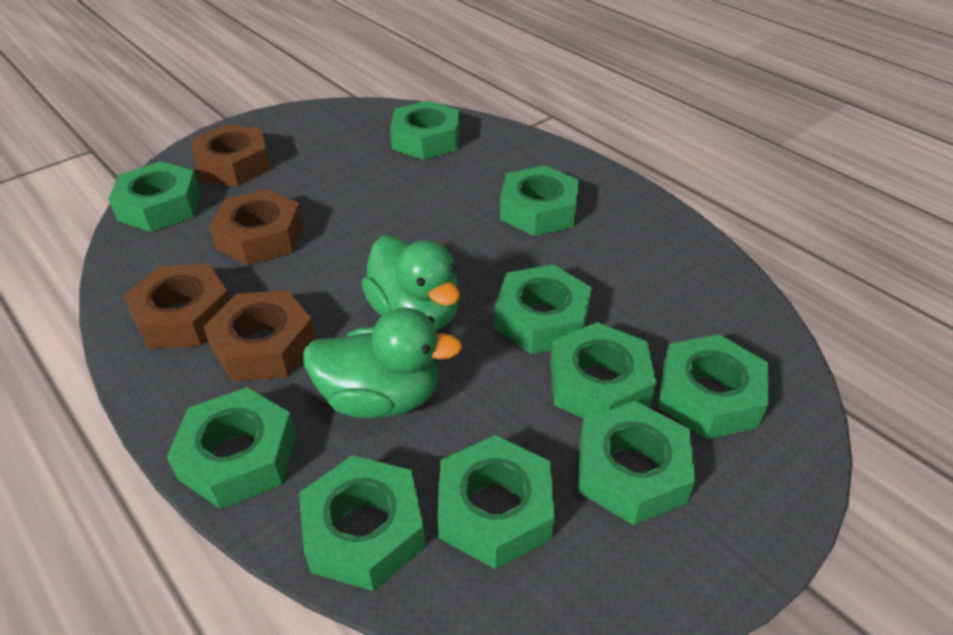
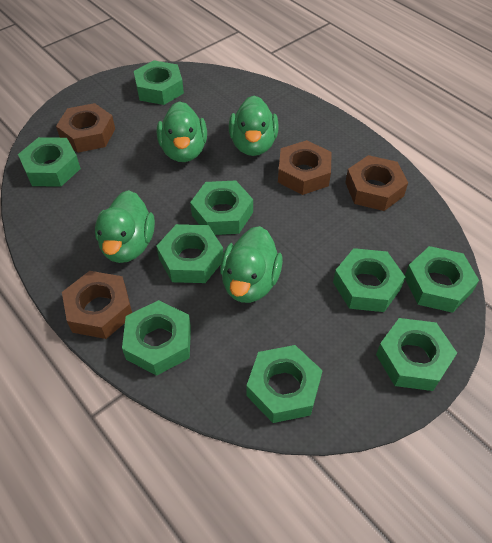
green duck: [303,307,463,418] [361,236,460,330] = 2 -> [95,190,155,263] [157,101,207,162] [220,226,283,303] [229,95,279,156] = 4
green nut: [108,161,201,232] [167,387,296,509] [299,455,425,591] [390,100,459,160] [437,435,555,570] [494,264,592,354] [500,165,579,236] [550,322,656,419] [579,401,696,525] [658,334,768,439] = 10 -> [18,137,81,187] [122,300,191,376] [134,60,184,105] [156,224,223,283] [190,180,253,235] [246,345,323,423] [333,248,405,312] [376,318,457,391] [405,246,479,313] = 9

